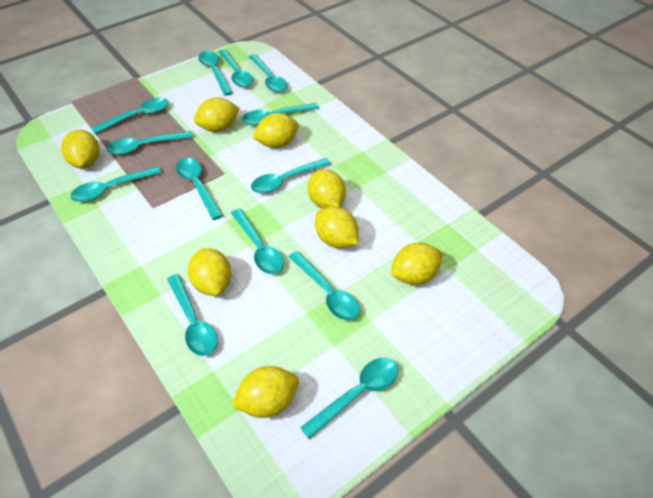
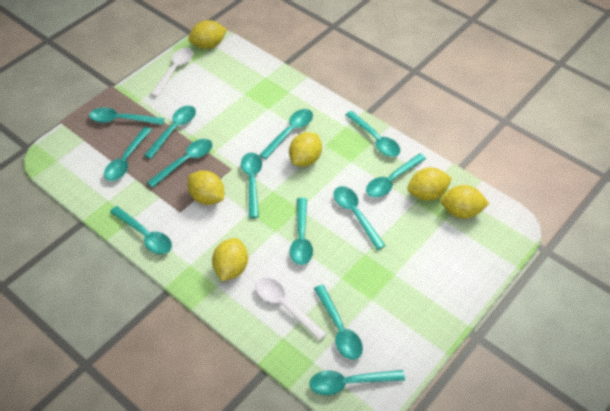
white spoon: none = 0 -> [150,48,193,97] [256,278,327,341] = 2
yellow lemon: [61,130,100,168] [188,248,231,296] [194,97,240,132] [231,366,299,418] [252,113,299,148] [308,169,346,209] [315,206,359,248] [391,242,443,285] = 8 -> [187,170,224,205] [188,20,227,49] [212,238,248,281] [289,132,322,167] [408,168,452,201] [440,185,490,219] = 6

